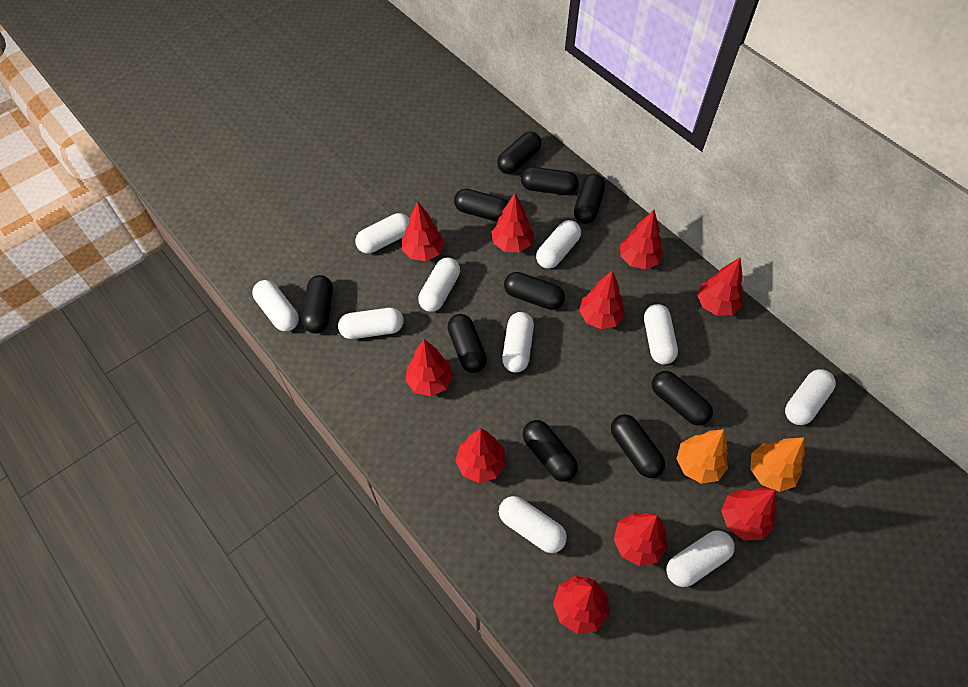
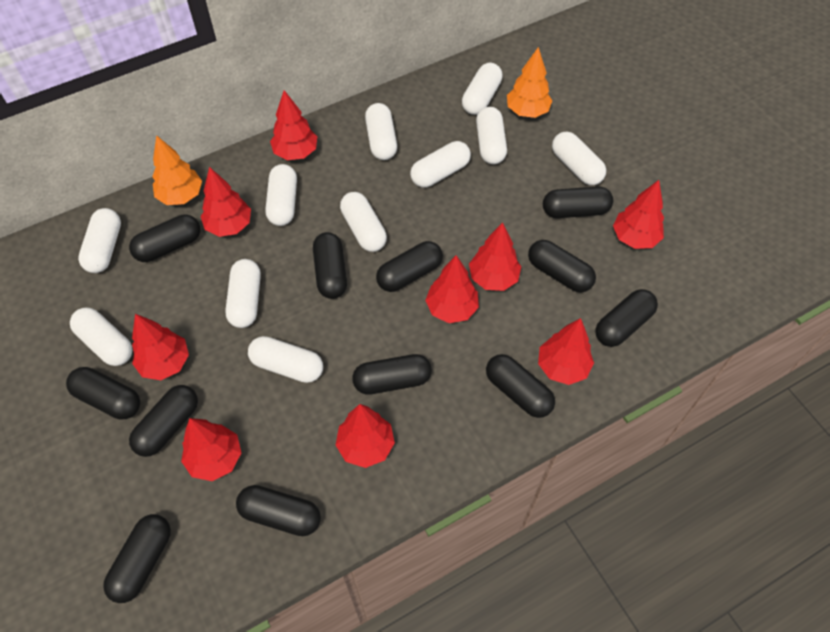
black capsule: [302,275,333,334] [447,314,487,373] [454,189,508,222] [497,131,542,174] [504,272,565,310] [521,167,579,195] [522,420,578,482] [574,174,605,224] [611,414,665,478] [652,371,713,426] = 10 -> [66,367,140,420] [103,514,171,603] [129,214,200,262] [129,385,198,457] [236,485,321,536] [313,232,347,299] [352,354,432,395] [376,241,443,292] [486,354,555,418] [528,240,596,293] [543,187,613,218] [595,289,658,347] = 12
red tree: [402,201,445,261] [405,339,453,396] [455,428,506,483] [491,193,534,252] [553,576,609,634] [579,270,625,329] [614,512,668,566] [620,210,663,269] [697,258,743,316] [721,488,777,540] = 10 -> [132,314,189,380] [181,418,241,481] [201,167,251,237] [270,90,317,160] [336,404,395,468] [425,255,479,323] [469,222,521,291] [538,318,594,385] [613,180,664,249] = 9
white capsule: [252,280,299,331] [338,308,404,339] [355,213,409,254] [418,258,460,312] [499,496,567,553] [502,312,534,373] [536,220,581,269] [644,304,678,365] [666,530,735,587] [785,369,836,425] = 10 -> [70,307,133,366] [78,208,121,273] [225,259,261,328] [248,336,323,383] [265,164,297,226] [340,192,387,252] [365,103,397,160] [410,141,471,187] [462,63,503,115] [476,107,507,164] [552,131,606,185] = 11

